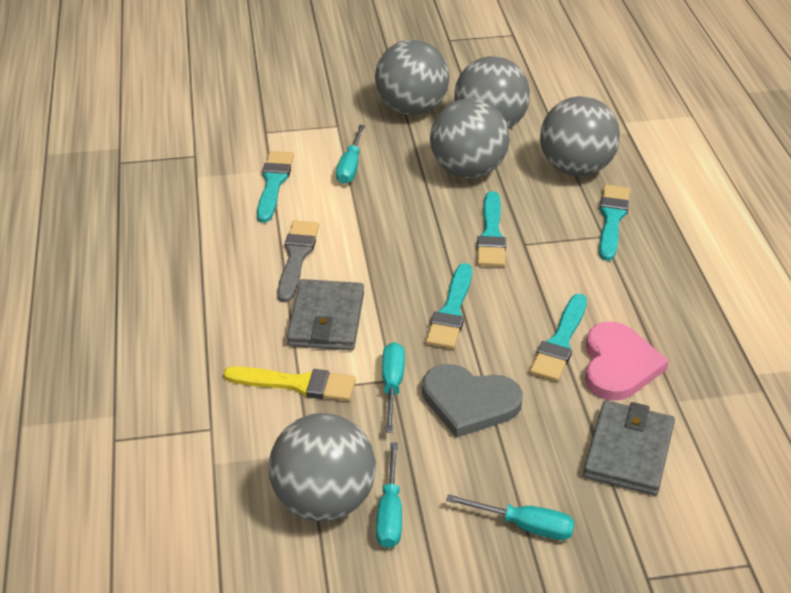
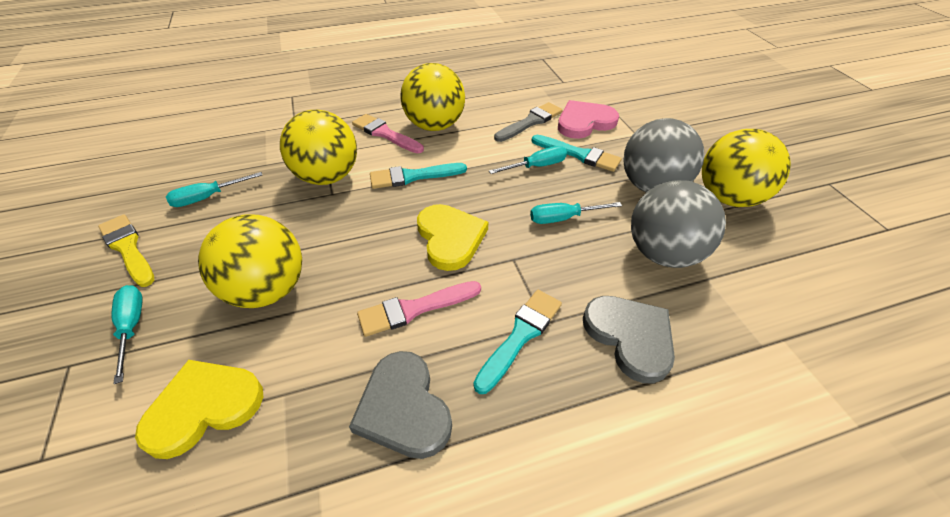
grey ball: [269,413,376,522] [375,40,449,115] [430,98,510,178] [454,56,530,128] [540,96,620,176] = 5 -> [623,118,705,192] [631,180,726,268] = 2
grey heart: [422,364,523,438] = 1 -> [349,351,452,459] [583,296,675,383] = 2
grey wallet: [287,279,364,350] [583,400,675,495] = 2 -> none = 0
pink brush: none = 0 -> [352,114,424,153] [357,281,481,337] = 2
turquoise brush: [257,151,294,223] [426,263,472,349] [477,191,506,267] [529,294,587,382] [599,185,630,261] = 5 -> [370,163,467,189] [473,290,562,394] [532,135,622,172] = 3
yellow ball: none = 0 -> [198,215,302,308] [280,110,357,185] [400,63,465,131] [702,129,791,207] = 4
yellow heart: none = 0 -> [135,360,263,459] [417,204,488,271] = 2

